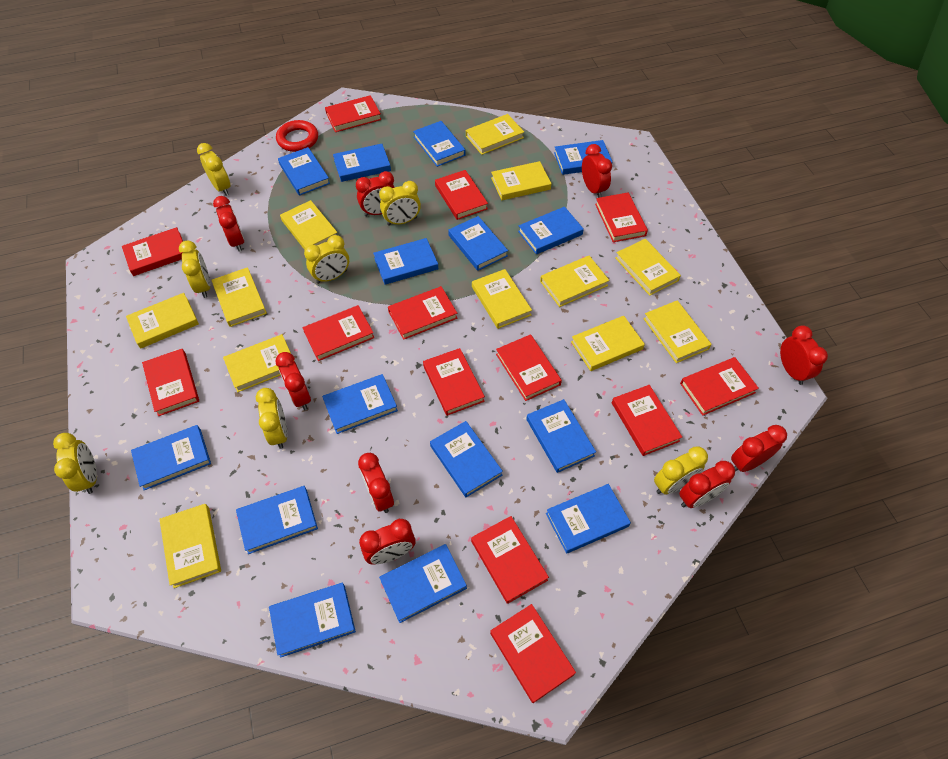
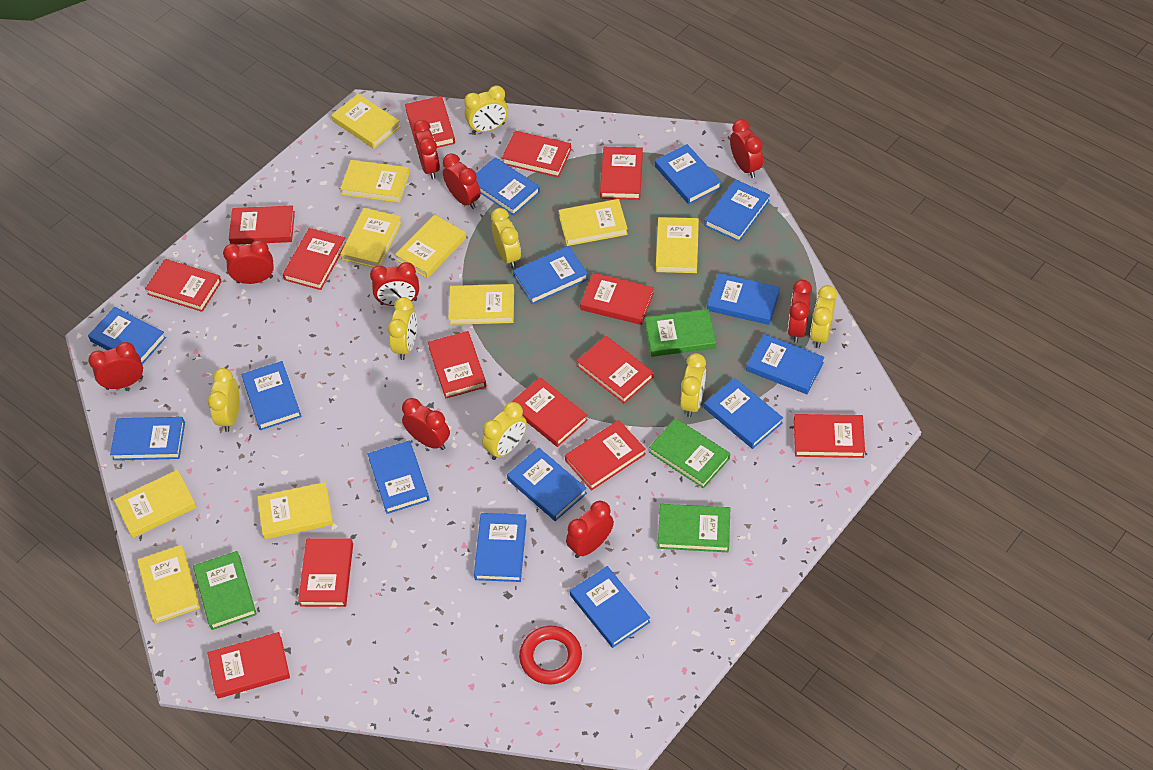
blue book: [131,425,211,490] [236,486,318,554] [269,583,356,658] [278,147,330,196] [322,374,398,434] [333,144,391,182] [373,238,438,285] [379,544,467,623] [413,121,465,167] [430,421,503,497] [448,216,508,271] [518,207,584,254] [526,399,596,473] [546,484,631,554] [554,140,613,175] = 15 -> [88,307,166,364] [110,417,185,460] [242,361,301,430] [368,441,430,514] [474,513,527,582] [476,157,540,216] [507,447,587,521] [513,246,588,304] [570,566,650,648] [655,144,722,204] [704,179,770,242] [704,378,783,449] [707,273,780,325] [746,334,825,394] = 14
green book: none = 0 -> [193,551,257,630] [645,309,716,357] [649,418,730,489] [658,504,730,552] = 4
red book: [122,227,183,276] [142,349,199,416] [303,305,374,361] [325,95,381,132] [388,286,458,340] [423,348,485,416] [435,170,488,220] [471,516,549,604] [490,604,576,703] [496,334,562,401] [595,192,648,242] [612,385,682,456] [680,357,759,416] = 13 -> [145,259,222,312] [207,632,290,699] [229,205,295,245] [283,228,345,290] [298,538,353,607] [405,96,455,148] [428,331,487,399] [502,131,571,177] [511,377,588,447] [565,420,646,490] [577,336,654,404] [580,273,654,325] [600,147,643,200] [794,414,865,458] = 14
yellow book: [126,293,199,349] [159,504,221,588] [212,267,267,327] [223,334,291,392] [280,200,337,250] [466,114,524,155] [472,269,532,329] [491,161,551,200] [540,256,609,307] [571,316,645,371] [615,239,681,296] [643,300,712,363] = 12 -> [114,470,197,538] [137,545,200,624] [257,482,333,539] [331,94,400,149] [340,160,410,203] [340,208,402,267] [395,215,466,278] [448,284,514,325] [559,199,628,246] [656,217,699,273] = 10

